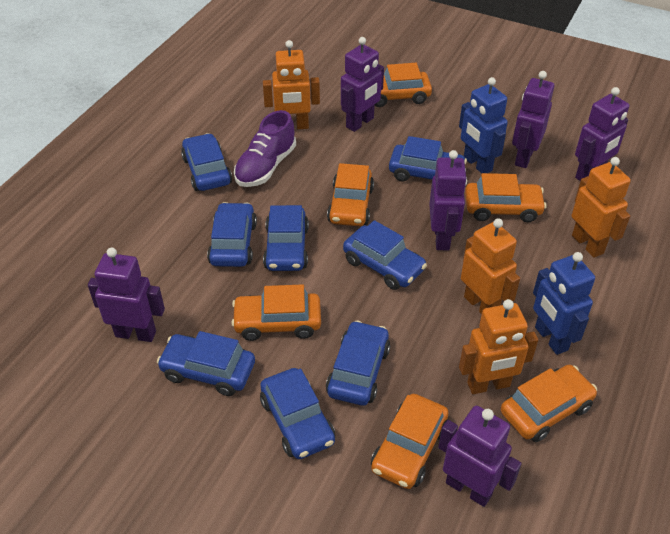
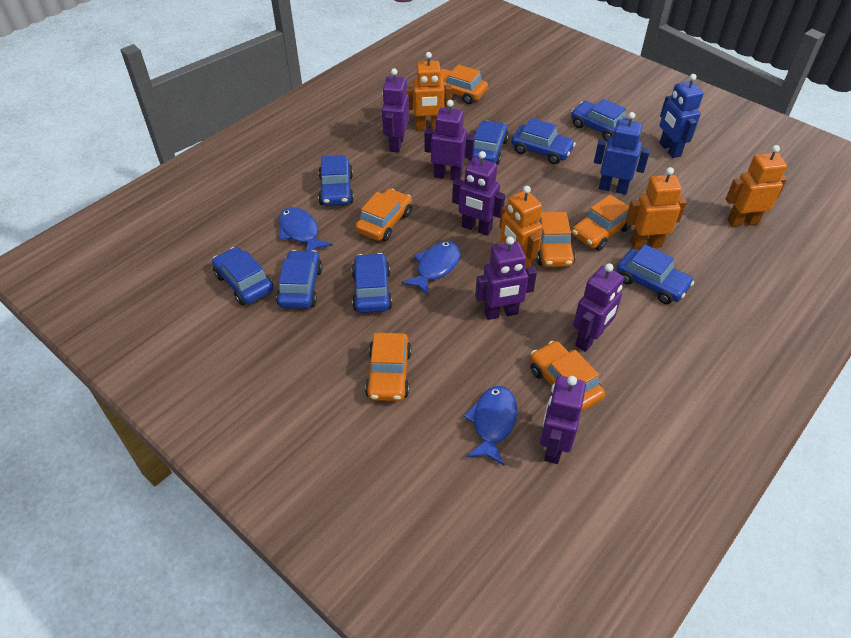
blue fish: none = 0 -> [279,207,333,251] [401,241,461,296] [464,386,517,466] = 3
purple shoe: [234,110,296,187] = 1 -> none = 0

